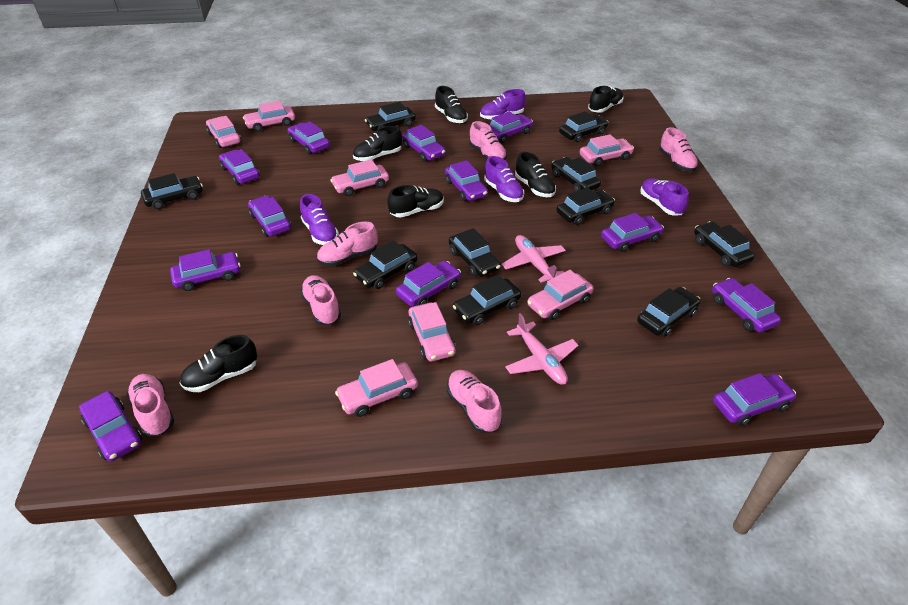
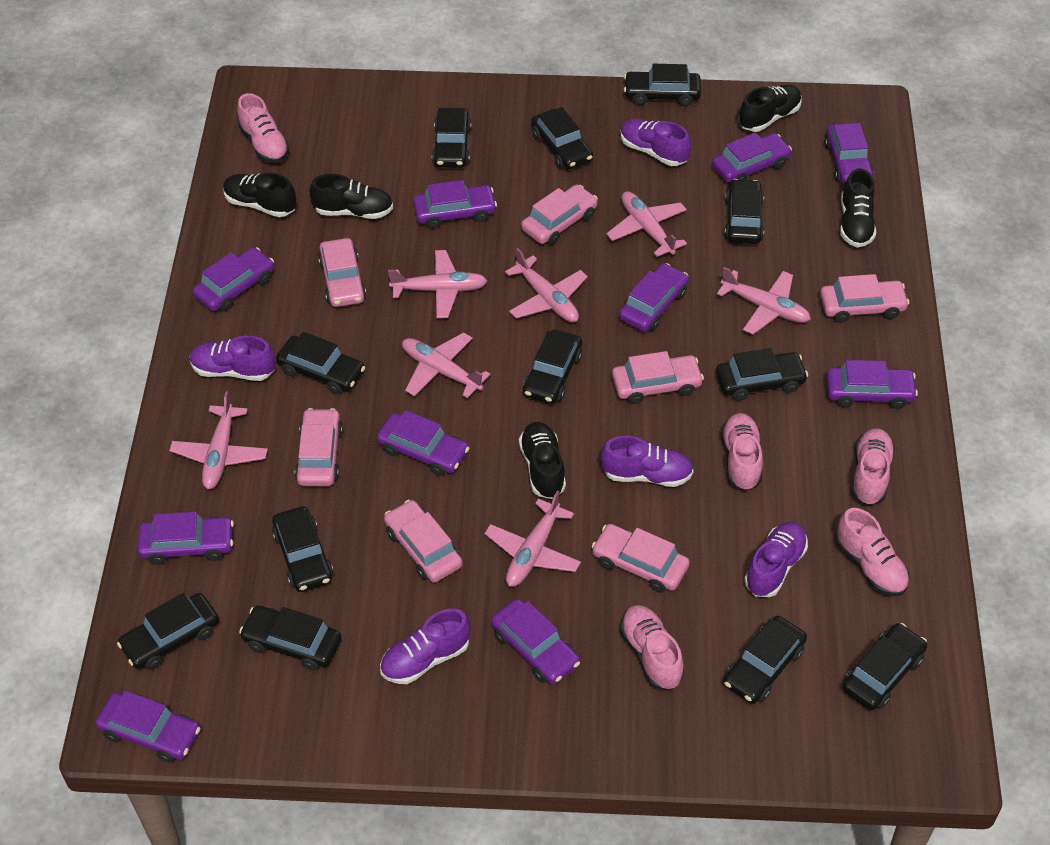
black car: [141,173,203,209] [353,240,418,289] [365,102,416,131] [449,228,501,277] [453,275,521,325] [551,157,601,192] [557,187,615,225] [559,111,609,142] [637,287,701,337] [694,221,755,267] = 10 -> [117,593,219,670] [239,605,342,671] [272,506,333,592] [276,332,365,394] [432,108,471,168] [523,329,583,404] [531,107,593,170] [624,64,701,106] [716,348,808,401] [723,616,807,704] [724,179,764,244] [842,623,927,710] = 12
black shoe: [180,335,257,392] [353,126,402,161] [387,185,444,217] [435,86,468,123] [515,152,556,197] [588,86,624,113] = 6 -> [223,173,297,217] [310,174,393,219] [519,422,566,499] [738,85,802,132] [840,168,876,247] = 5
pink plane: [502,235,566,283] [505,313,578,385] = 2 -> [169,392,268,489] [388,250,487,318] [402,332,491,398] [484,491,581,587] [505,248,588,322] [606,191,687,257] [717,267,811,334] = 7
pink shoe: [127,374,174,437] [300,275,341,325] [317,222,378,266] [447,370,502,433] [469,121,507,160] [659,127,698,172] = 6 -> [237,93,290,163] [620,605,684,690] [721,413,763,491] [836,508,910,596] [851,428,895,505] = 5
purple car: [79,391,142,462] [170,249,240,291] [219,149,260,185] [248,195,291,237] [287,122,330,154] [396,261,461,307] [402,125,446,162] [445,160,488,201] [489,111,533,143] [601,213,664,252] [712,278,781,333] [713,373,796,426] = 12 -> [96,691,201,763] [137,512,234,565] [192,247,274,312] [377,410,469,476] [413,180,497,229] [491,599,580,684] [619,263,689,332] [712,133,792,183] [824,123,874,185] [826,360,918,409] = 10
purple shoe: [300,194,339,245] [480,89,526,120] [484,156,524,202] [640,178,689,215] = 4 -> [190,336,275,381] [380,609,471,684] [601,436,694,487] [620,119,691,166] [744,522,808,597] = 5

